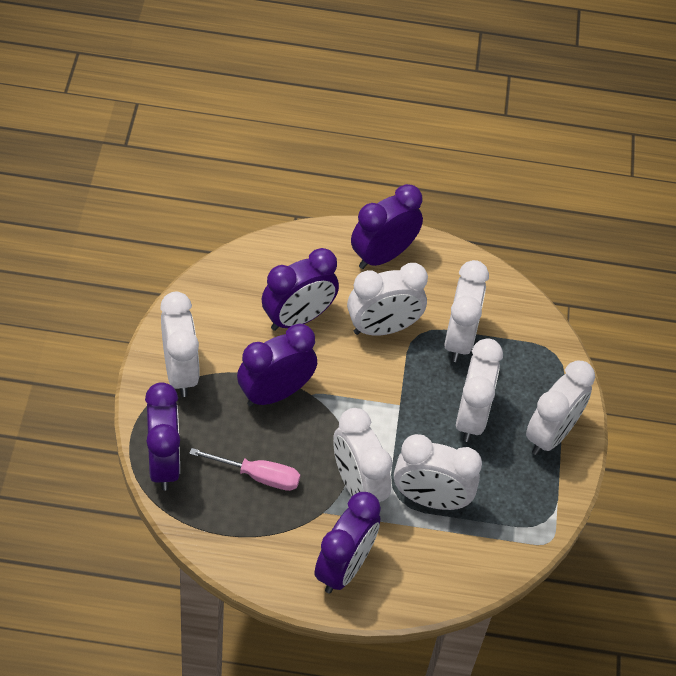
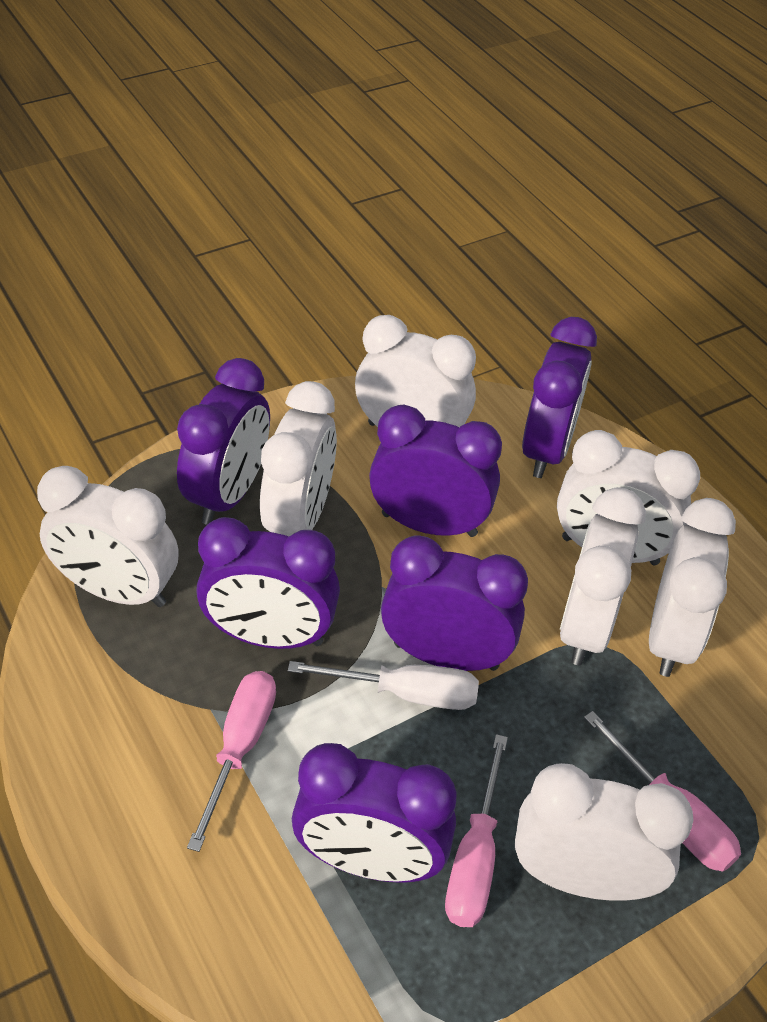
pink screwdriver: [189,448,300,491] = 1 -> [187,671,276,852] [445,734,508,927] [584,711,741,872] = 3
purple clock: [145,382,180,491] [237,323,317,407] [262,248,339,331] [315,492,381,593] [351,184,423,269] = 5 -> [177,358,270,525] [196,517,340,649] [292,743,457,882] [369,405,502,537] [381,536,528,671] [522,317,597,478] = 6
white screwdriver: none = 0 -> [288,661,479,710] = 1

